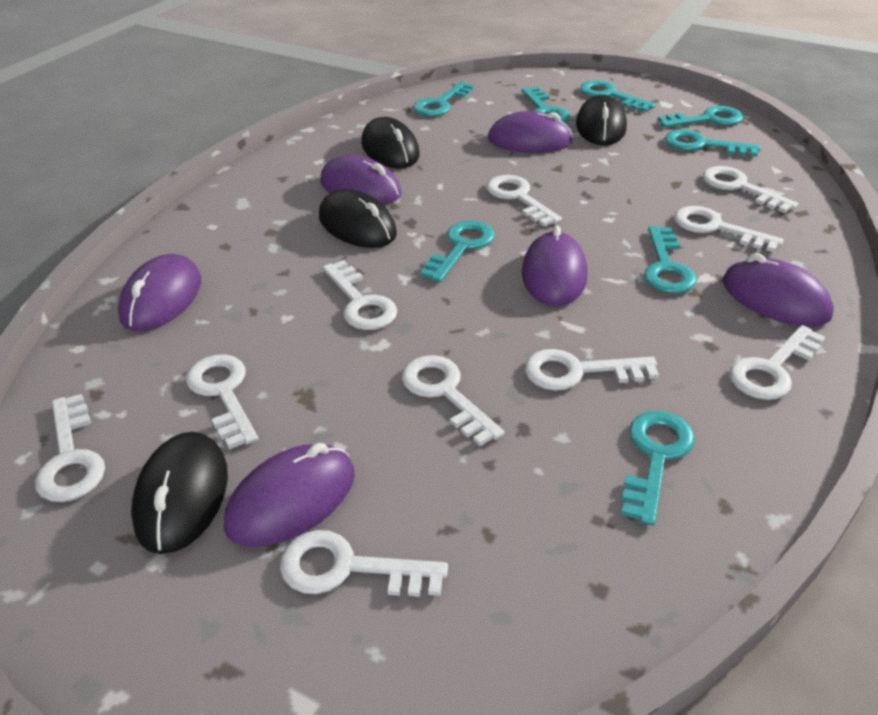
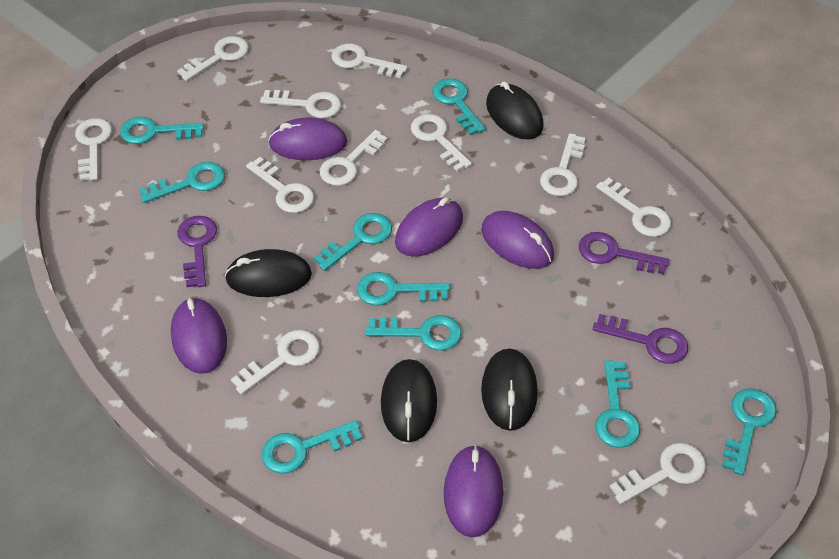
purple key: none = 0 -> [177,216,217,287] [579,232,669,274] [593,314,688,364] = 3
purple mouse: [118,254,201,331] [224,443,355,547] [320,155,401,205] [488,111,573,153] [522,225,588,306] [722,253,834,327] = 6 -> [171,298,227,374] [268,117,347,160] [395,197,463,257] [444,445,503,537] [481,211,554,269] = 5
turquoise key: [414,82,474,116] [420,221,495,282] [522,87,570,123] [580,80,656,112] [622,411,695,525] [644,226,697,293] [658,106,743,127] [665,129,760,157] = 8 -> [120,117,204,144] [139,162,225,203] [261,420,362,474] [313,213,392,271] [357,272,450,306] [366,315,461,351] [432,78,486,135] [595,360,640,448] [722,388,776,475] = 9
white key: [35,394,105,502] [186,355,258,449] [280,530,448,597] [323,260,397,330] [402,355,504,446] [486,175,562,226] [525,349,659,391] [674,206,784,252] [703,166,798,213] [729,325,826,400] = 10 -> [75,118,112,181] [177,36,249,81] [231,330,320,395] [246,157,314,213] [260,90,341,118] [320,130,388,186] [331,44,408,78] [411,114,472,172] [540,133,586,196] [596,177,671,237] [610,443,706,504] = 11

